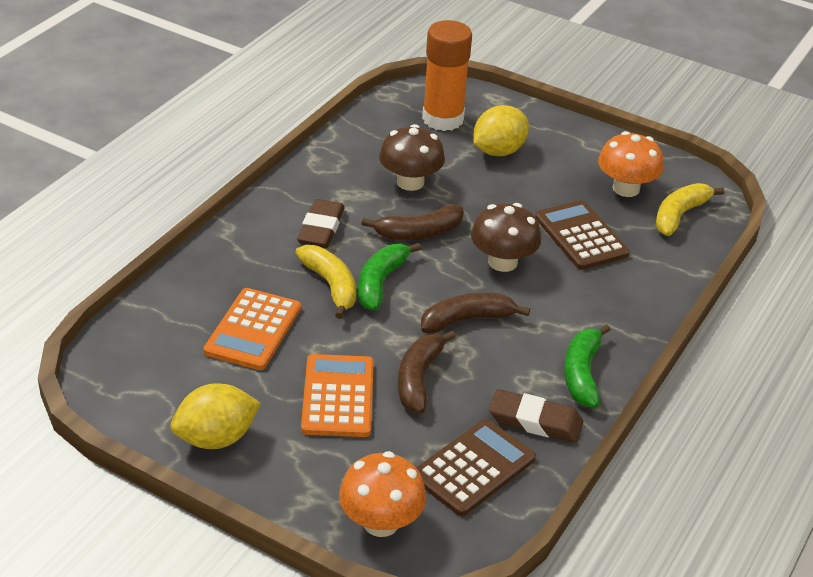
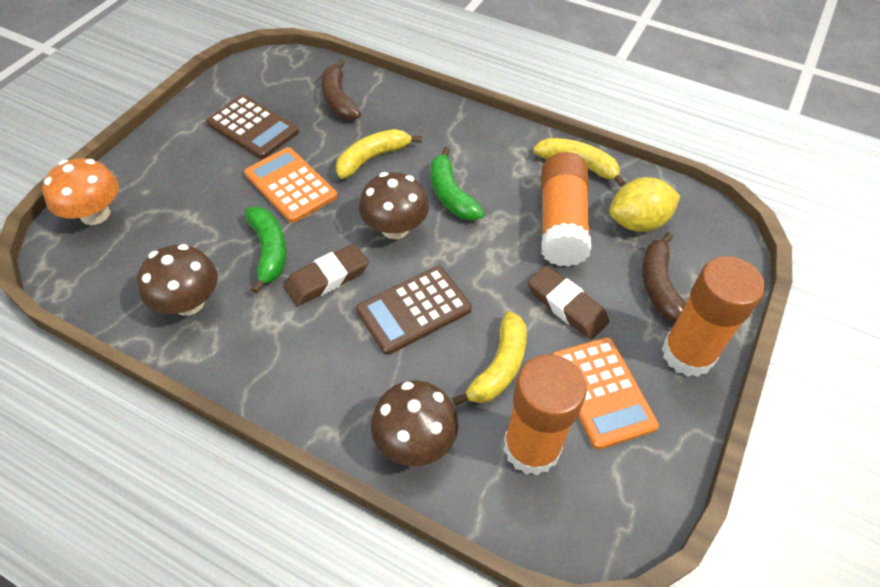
brown banana: [361,204,464,240] [398,331,456,413] [421,293,530,333] = 3 -> [321,59,361,120] [642,232,686,323] = 2
brown mushroom: [379,124,445,191] [471,203,541,272] = 2 -> [137,244,218,316] [359,172,429,239] [371,380,458,466] = 3
orange glue stick: [422,20,472,131] = 1 -> [503,354,587,475] [541,152,591,267] [661,256,765,377] = 3
orange mushroom: [339,451,426,537] [598,131,664,197] = 2 -> [42,158,119,225] = 1
yellow banana: [295,245,356,319] [655,183,725,236] = 2 -> [336,129,422,179] [452,311,527,406] [533,138,626,187] = 3
yellow lemon: [171,383,261,449] [473,105,529,156] = 2 -> [609,177,680,232] = 1

